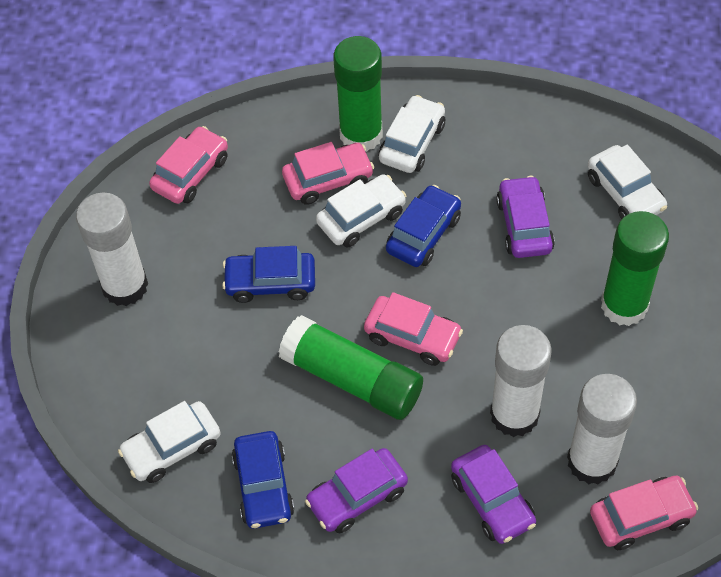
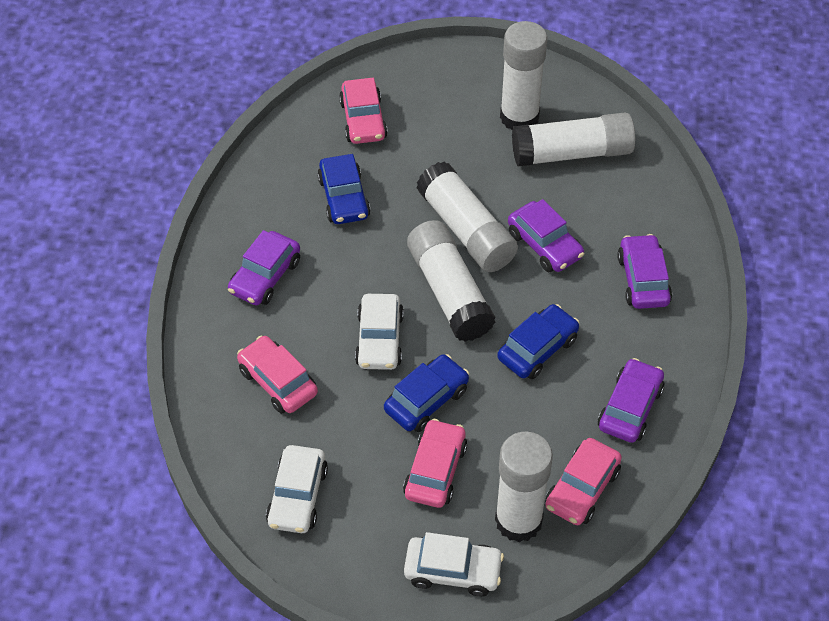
green glue stick: [278,315,423,420] [333,36,383,152] [601,211,669,326] = 3 -> none = 0
purple car: [305,448,408,533] [451,445,536,544] [496,176,555,258] = 3 -> [228,230,300,305] [508,199,584,272] [598,358,664,443] [617,234,672,309] = 4
white car: [118,401,221,483] [316,174,407,248] [379,95,445,173] [588,145,667,219] = 4 -> [266,445,328,533] [355,294,404,370] [404,532,504,597] = 3
white glue stick: [76,192,148,306] [490,325,552,437] [567,374,637,485] = 3 -> [407,220,495,342] [416,162,518,272] [495,431,553,542] [500,21,548,130] [512,113,635,166] = 5

